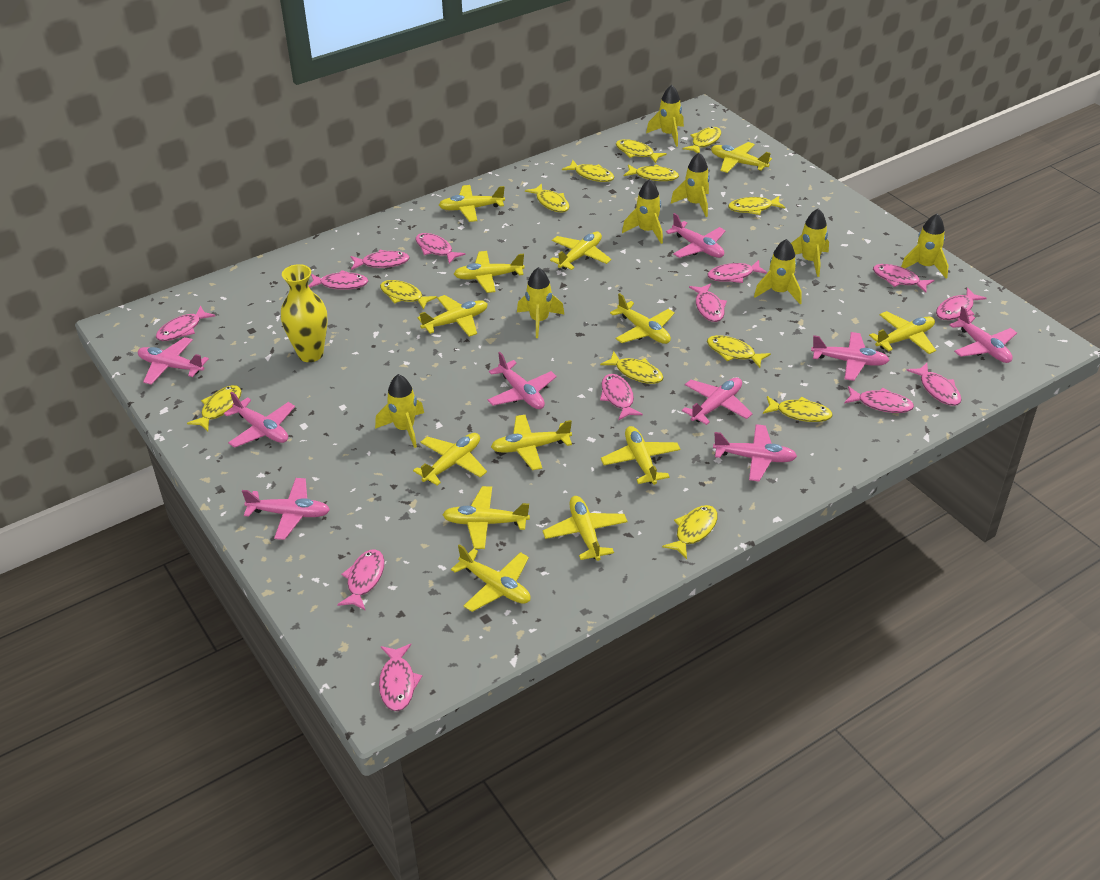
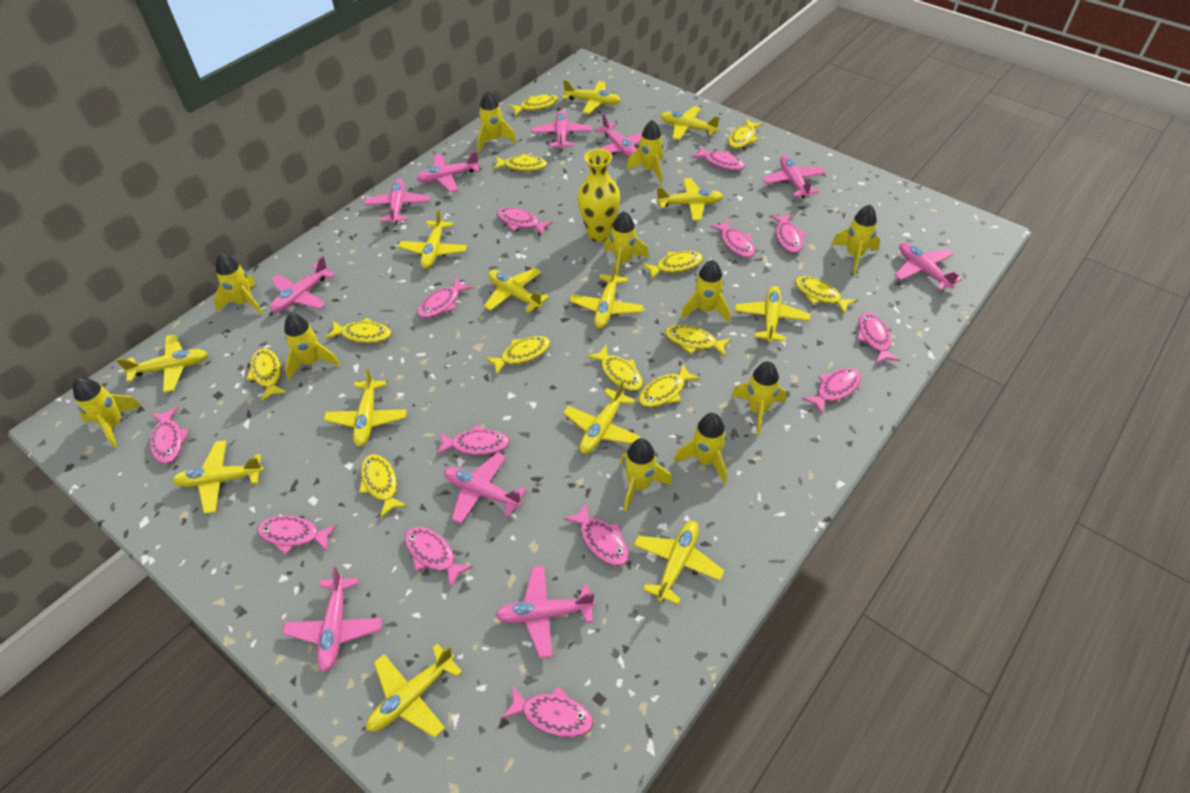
pink plane: [138,337,209,385] [224,391,295,448] [242,478,330,540] [487,352,557,409] [666,213,726,258] [682,378,753,425] [713,424,797,481] [811,332,889,381] [950,306,1017,363] = 9 -> [270,256,335,312] [282,567,382,673] [364,179,430,224] [416,151,480,192] [444,452,527,524] [495,566,595,658] [532,110,592,150] [594,114,642,157] [762,155,825,198] [894,242,962,291] = 10
yellow rocket: [375,374,424,448] [517,267,565,338] [622,179,663,244] [646,85,684,147] [671,153,710,217] [754,239,802,304] [791,208,829,277] [901,214,949,278] = 8 -> [73,377,141,449] [213,253,263,315] [284,313,340,381] [477,90,516,152] [604,211,649,277] [620,438,672,512] [626,120,664,184] [674,413,727,484] [681,260,730,323] [731,361,786,435] [831,205,880,274] = 11

